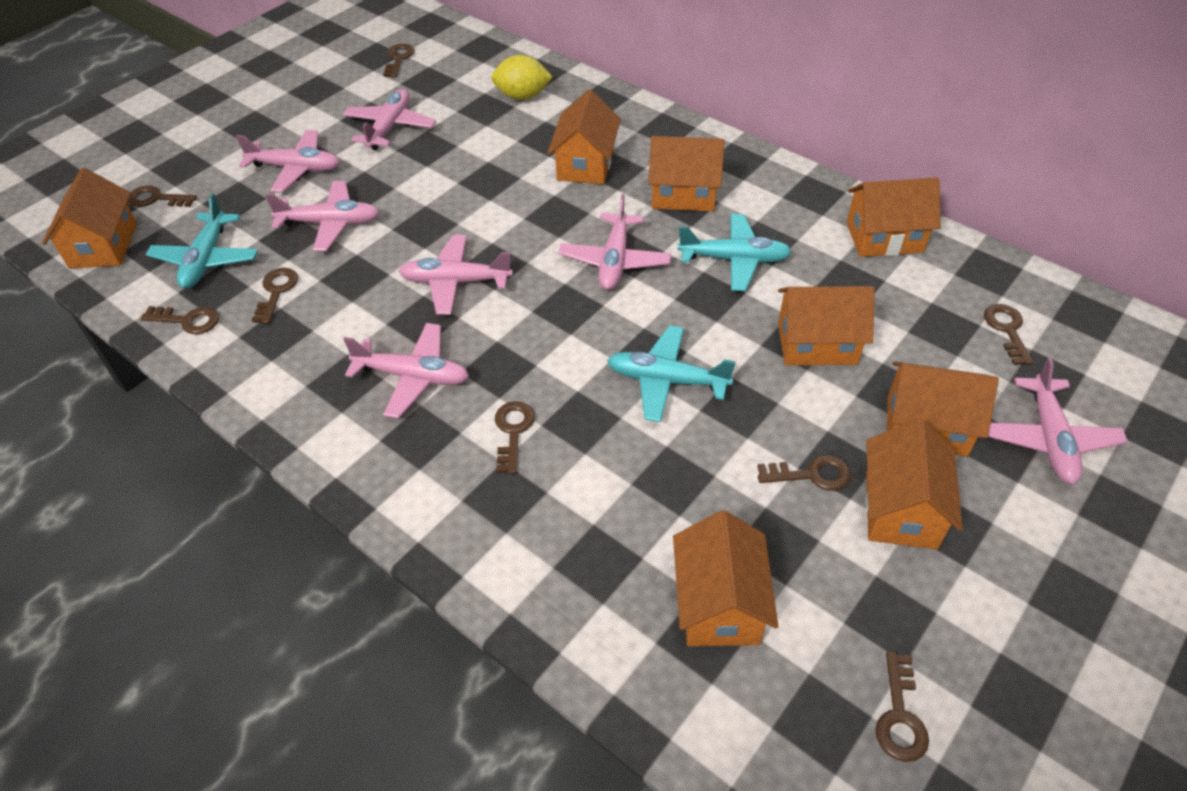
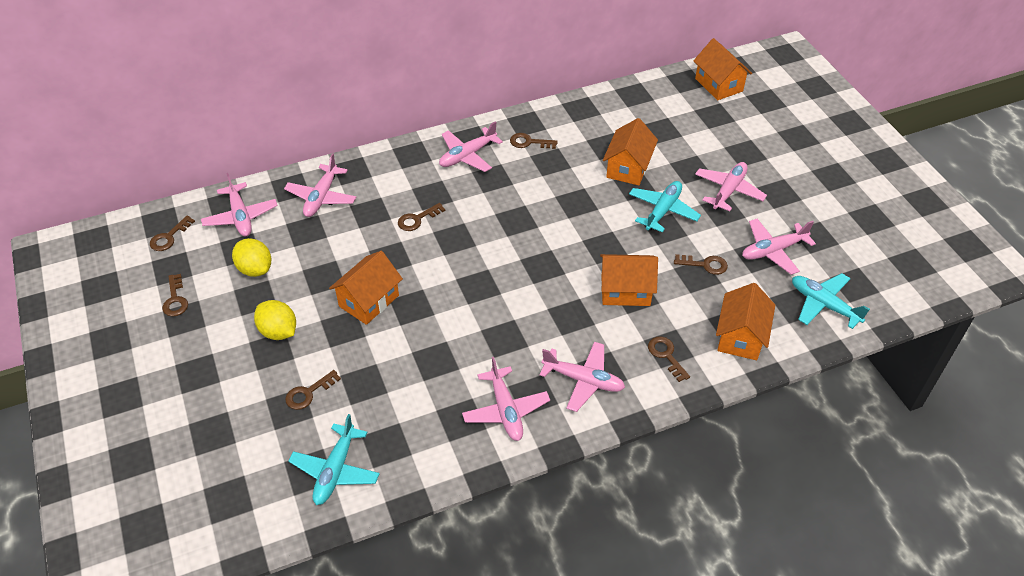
brown key: [128,185,197,207] [140,306,219,334] [252,268,298,324] [383,44,415,78] [495,401,535,474] [757,455,851,491] [875,651,929,762] [984,304,1034,365] = 8 -> [150,216,195,251] [162,274,188,317] [285,370,341,410] [398,203,445,231] [510,133,558,149] [648,336,690,382] [674,254,728,275] = 7
orange house: [42,168,137,269] [548,90,621,185] [648,136,724,211] [673,510,778,646] [778,286,875,365] [846,177,941,257] [865,419,963,550] [887,361,999,457] = 8 -> [329,251,403,325] [600,254,658,306] [603,118,658,186] [693,38,752,100] [716,283,775,360] = 5
yellow lemon: [491,55,553,100] = 1 -> [232,238,272,277] [254,300,296,340] = 2

